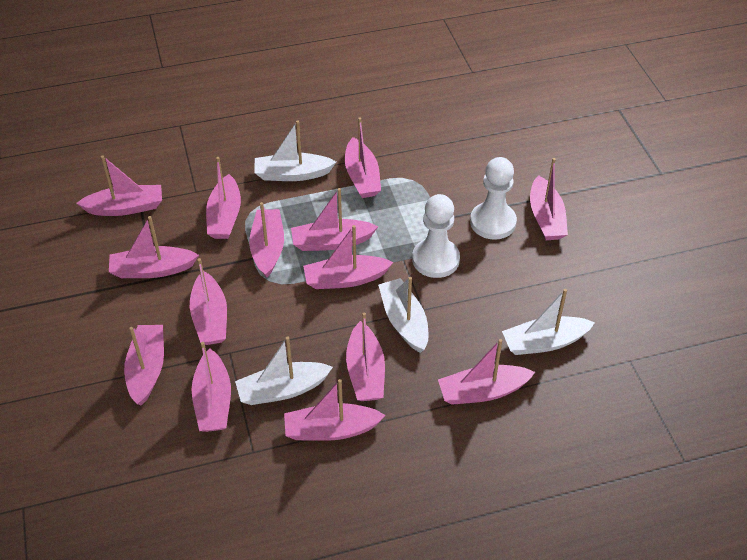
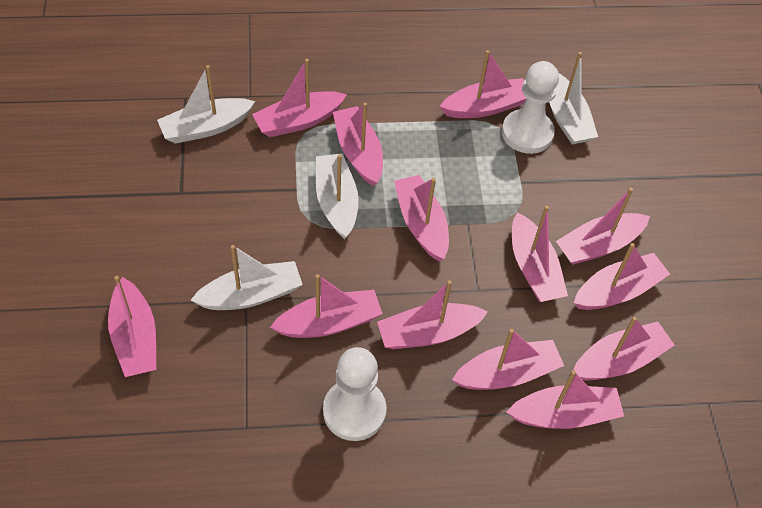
pink boat: [76,155,162,216] [109,216,199,278] [124,325,164,406] [190,258,227,345] [192,342,231,432] [206,157,241,239] [249,202,284,278] [284,379,386,441] [291,188,378,251] [303,225,393,289] [345,118,381,198] [346,312,385,401] [438,339,535,405] [530,158,568,240] = 14 -> [108,276,156,377] [252,59,347,137] [270,274,383,338] [333,103,383,186] [377,280,488,349] [394,175,449,261] [439,50,527,118] [452,329,564,390] [507,370,624,429] [512,206,568,302] [556,188,650,265] [574,243,670,310] [574,316,674,381] = 13

